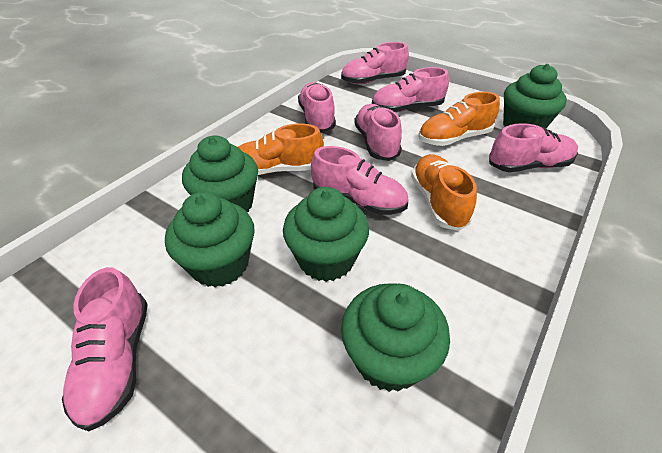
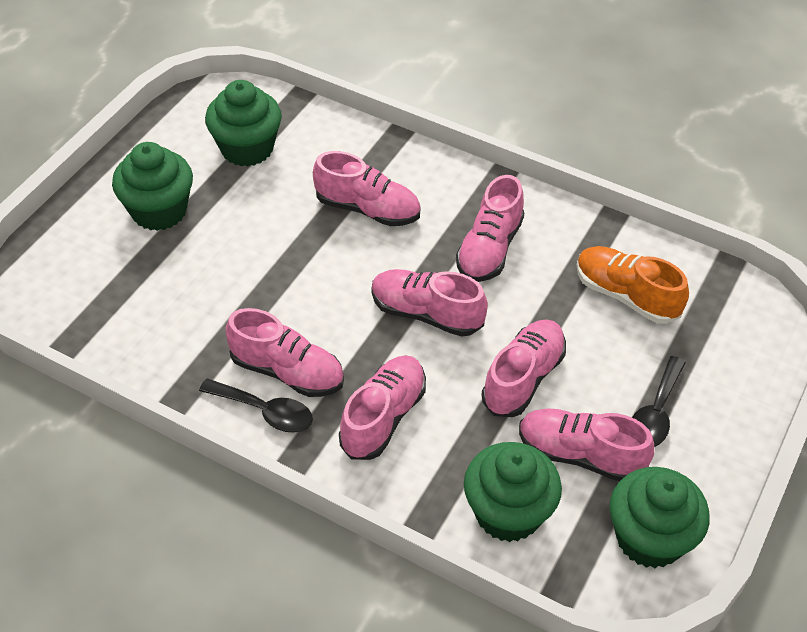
black spoon: none = 0 -> [199,378,313,433] [632,356,686,447] = 2
green cupcake: [165,192,255,287] [182,136,258,212] [283,187,369,282] [341,283,450,392] [503,64,567,128] = 5 -> [112,142,193,231] [205,80,282,167] [464,442,562,542] [609,467,709,568] = 4
orange shoe: [238,124,324,175] [411,154,477,231] [418,92,500,146] = 3 -> [577,246,689,324] = 1

